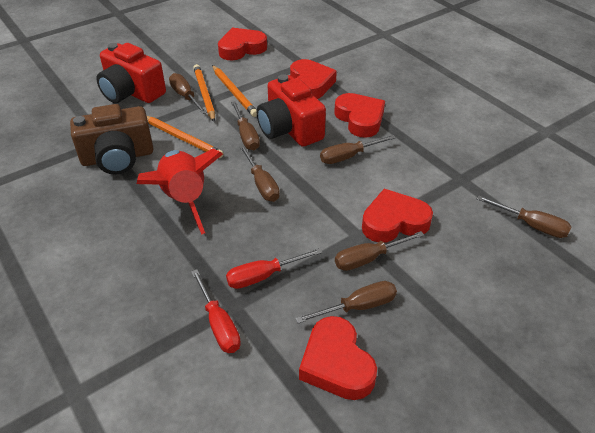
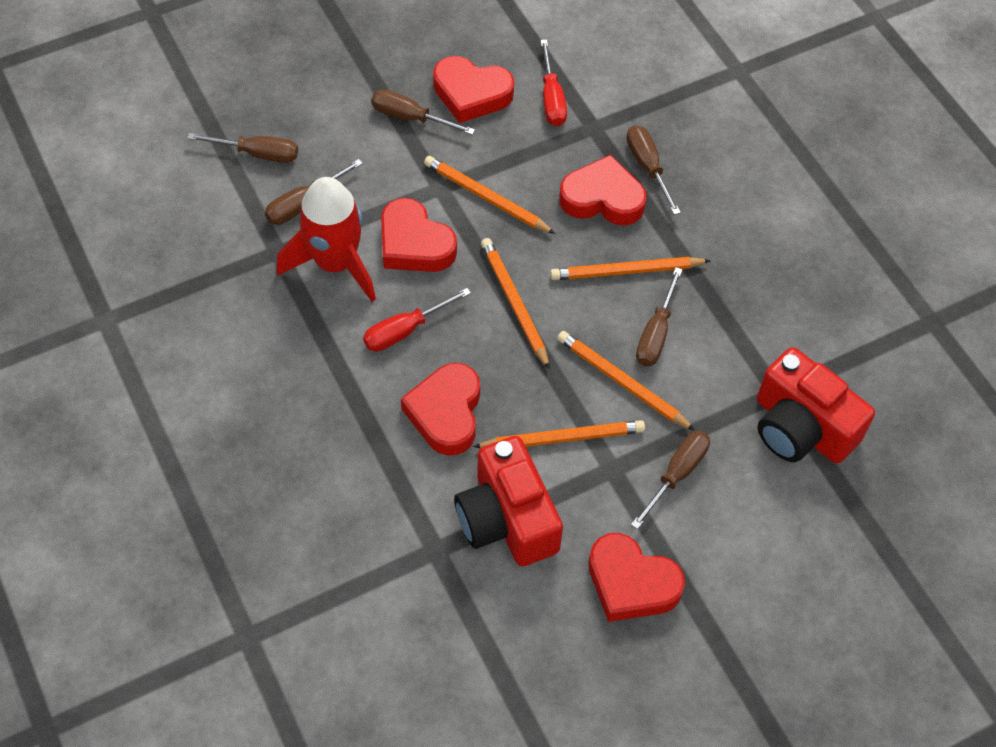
brown camera: [70,104,154,175] = 1 -> none = 0
brown screwdriver: [169,73,207,114] [231,101,260,150] [240,146,280,202] [296,281,397,323] [320,135,396,164] [335,231,424,271] [477,195,572,238] = 7 -> [187,133,298,163] [265,159,363,225] [371,89,475,135] [627,125,681,215] [631,430,710,529] [636,267,683,366] = 6
orange pencil: [147,116,224,158] [193,64,215,122] [212,65,257,117] = 3 -> [424,156,556,234] [473,420,645,448] [481,238,550,370] [550,257,711,280] [557,331,695,431] = 5

